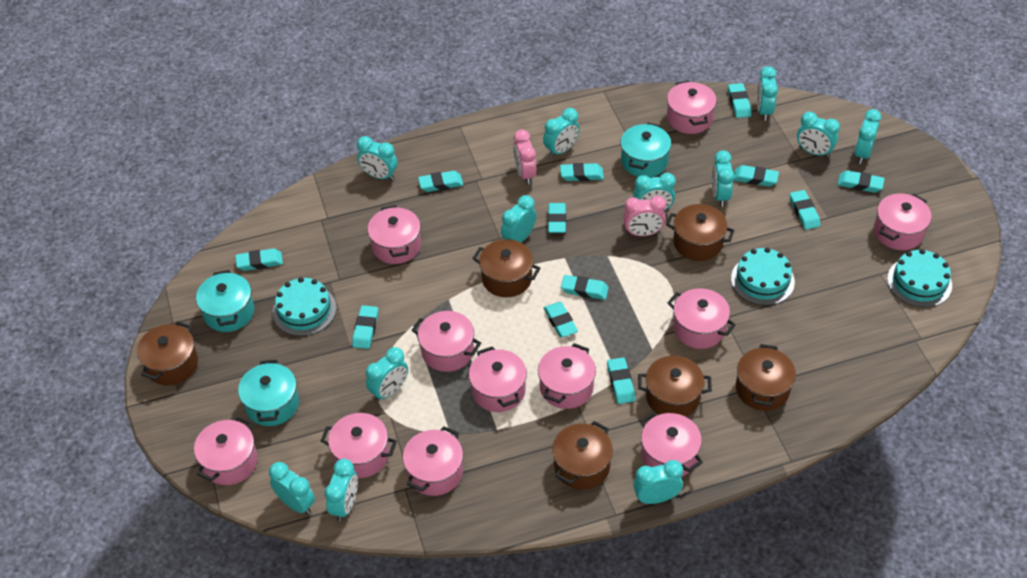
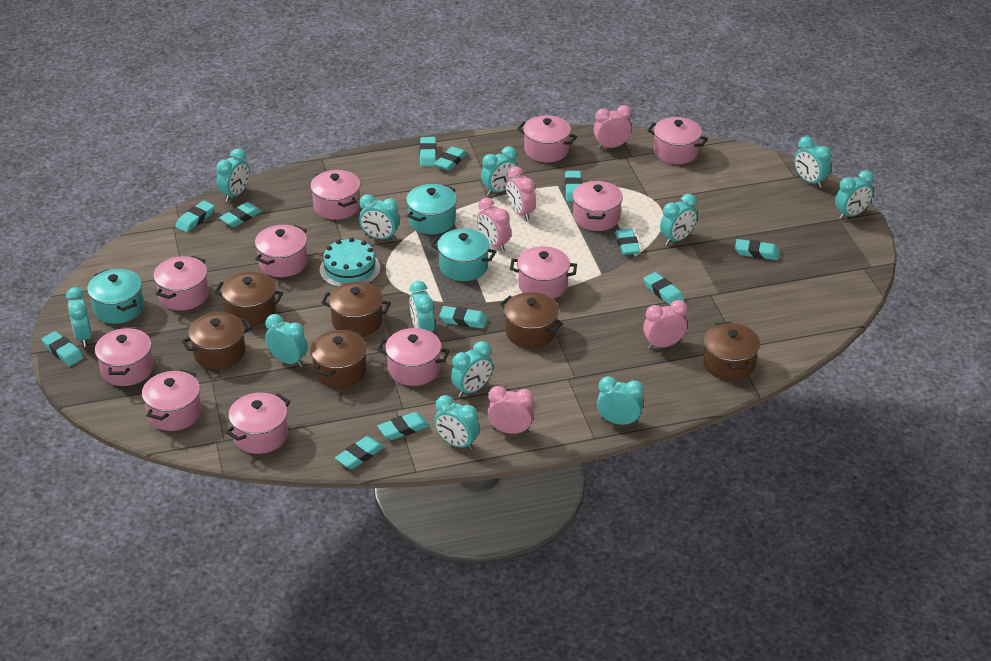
pink clock: [513,130,537,185] [623,196,666,236] = 2 -> [477,198,511,252] [487,386,534,434] [506,166,536,220] [594,105,632,149] [643,300,687,349] = 5
turquoise cake: [273,277,336,336] [731,247,795,305] [887,249,952,307] = 3 -> [320,238,380,287] = 1

